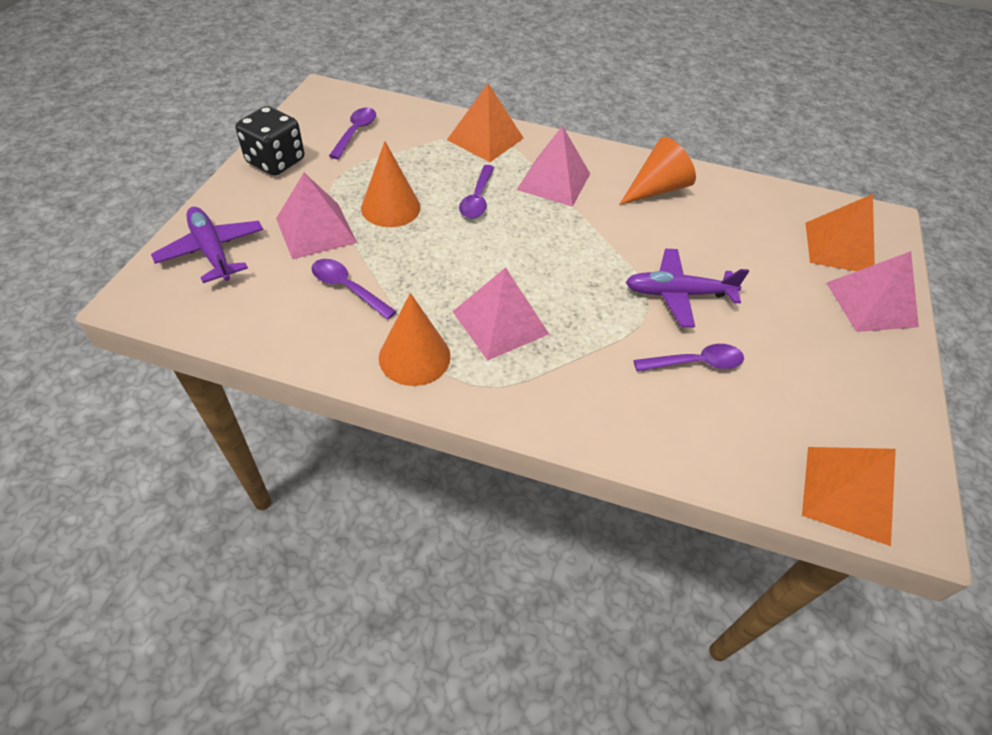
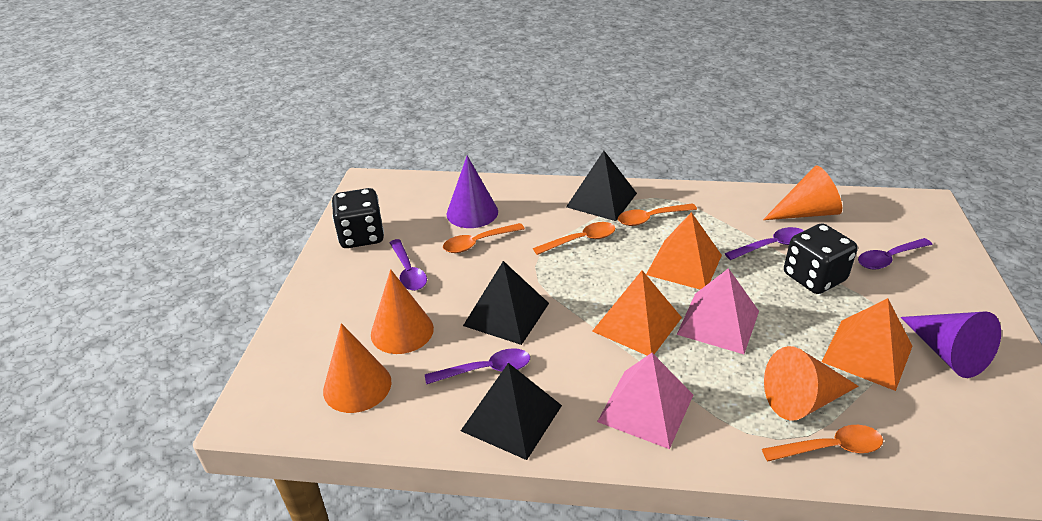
black dice: [236,106,304,176] = 1 -> [332,188,384,248] [784,223,858,294] = 2
black pyramid: none = 0 -> [461,363,562,460] [463,261,549,345] [566,151,637,221] = 3
orange cone: [361,141,421,227] [379,293,451,386] [619,137,696,205] = 3 -> [323,323,392,413] [371,269,434,354] [763,166,842,220] [764,346,859,421] = 4
orange spoon: none = 0 -> [443,223,525,253] [533,222,615,255] [618,203,697,226] [762,425,883,462] = 4
pink pyramid: [276,173,357,259] [452,267,549,361] [517,126,590,207] [827,251,919,332] = 4 -> [597,353,693,449] [677,268,759,354] = 2
purple cone: none = 0 -> [446,156,498,228] [901,311,1001,378] = 2
purple plane: [151,207,263,283] [626,249,749,328] = 2 -> none = 0

